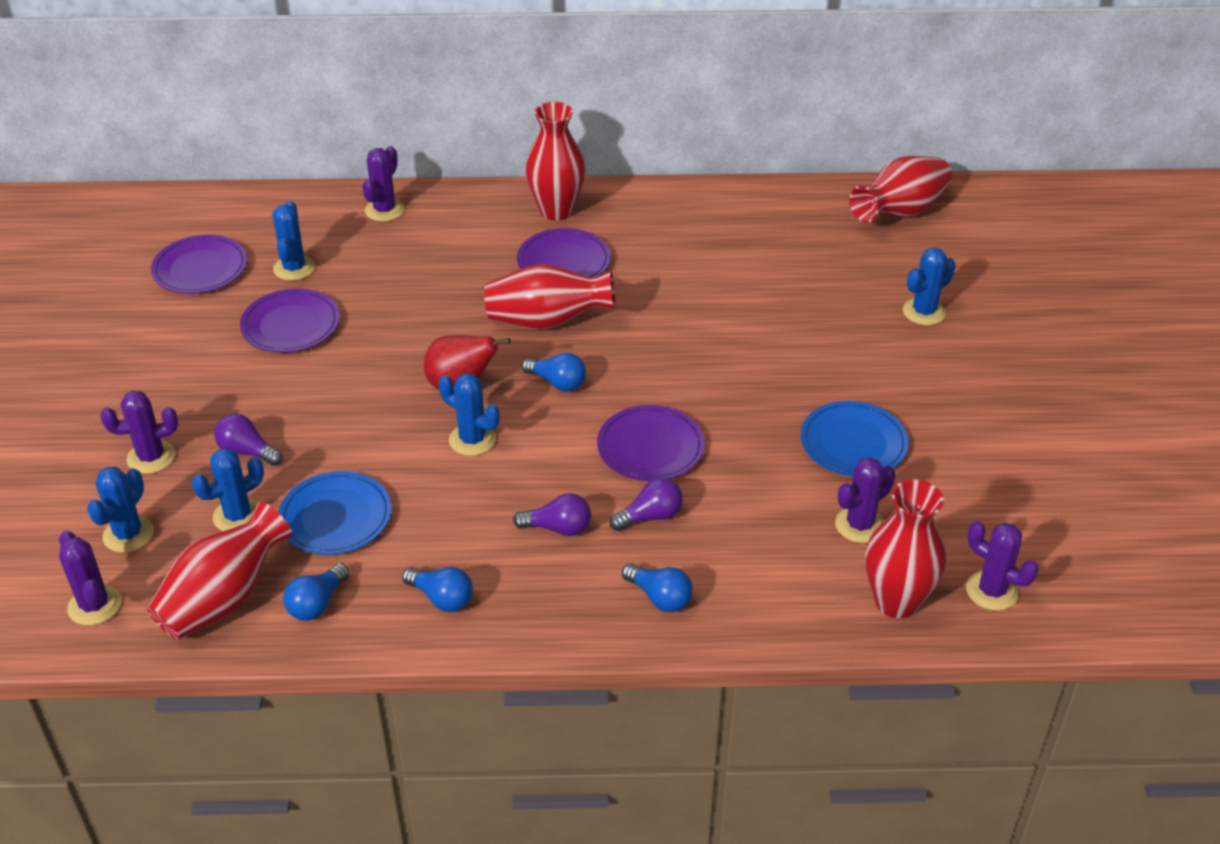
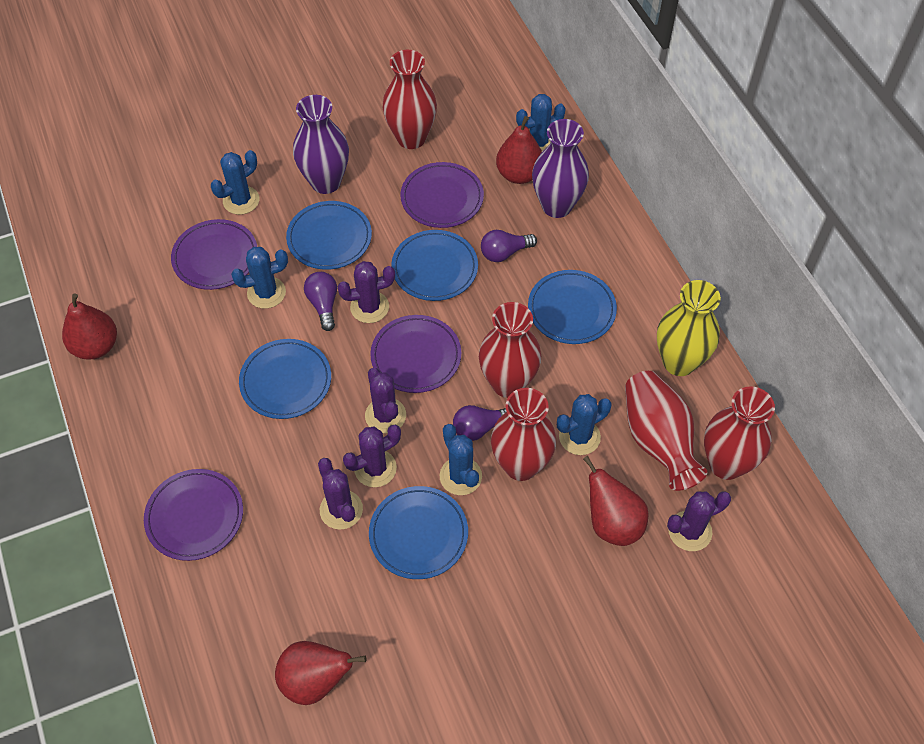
blue light bulb: [283,563,350,621] [402,567,473,612] [522,353,586,392] [622,563,693,612] = 4 -> none = 0
blue plate: [278,471,392,555] [801,401,909,476] = 2 -> [239,339,331,419] [286,201,372,270] [369,486,468,579] [391,230,478,301] [528,270,617,344] = 5
purple vase: none = 0 -> [293,95,349,194] [532,119,589,218] = 2
red pear: [424,335,511,389] = 1 -> [62,294,117,360] [275,641,366,705] [496,116,542,184] [583,456,649,546] = 4
yellow vase: none = 0 -> [657,280,721,376] = 1

